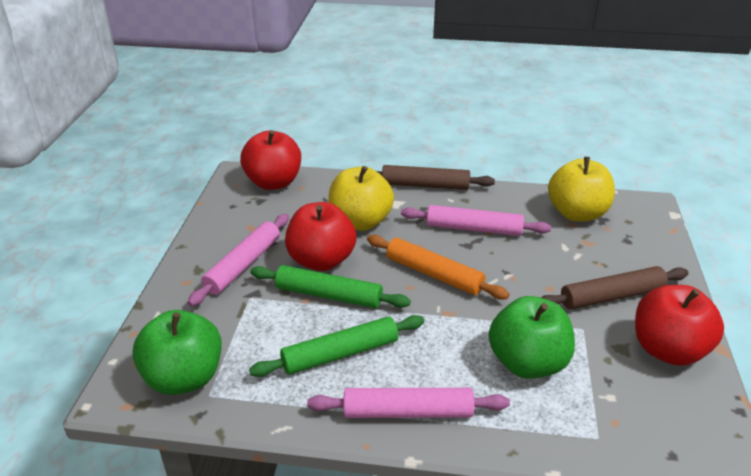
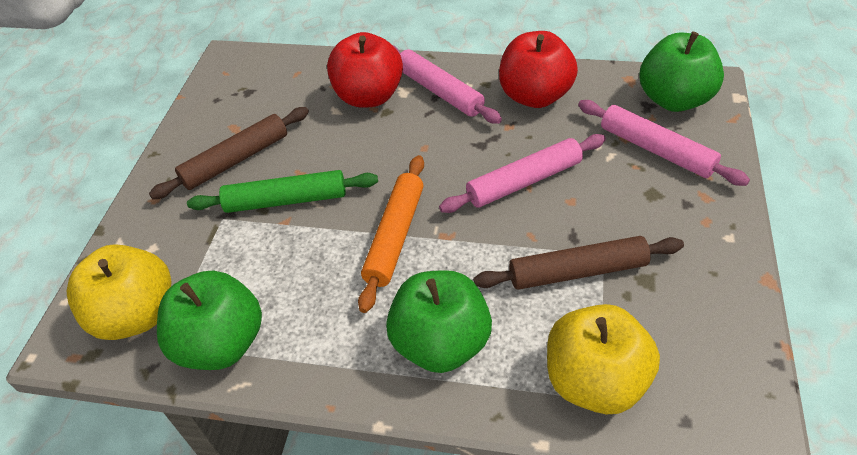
green apple: [132,310,222,395] [489,296,575,379] = 2 -> [157,270,262,370] [386,270,492,373] [640,32,724,112] = 3
green rolling pin: [249,315,424,377] [250,265,411,308] = 2 -> [187,170,378,213] = 1
red apple: [240,130,301,190] [285,202,356,271] [635,285,724,366] = 3 -> [327,32,403,108] [499,31,578,108] = 2

